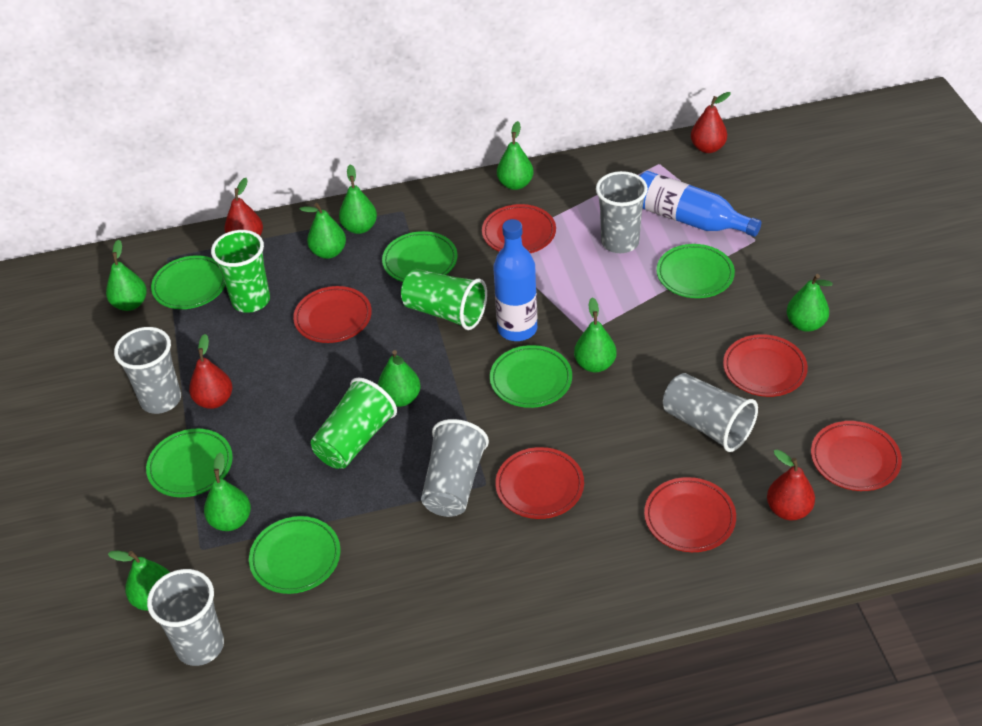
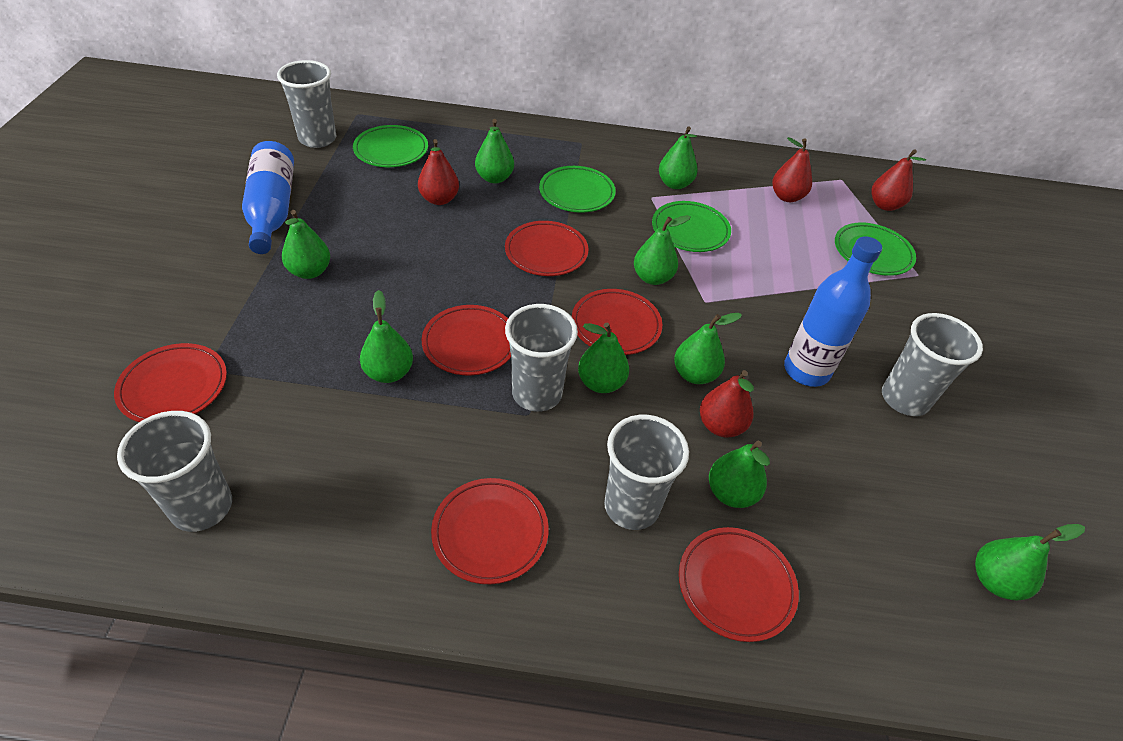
green cup: [211,230,270,313] [311,378,397,469] [401,269,487,330] = 3 -> none = 0
green plate: [146,429,233,497] [151,255,226,309] [249,516,341,594] [382,231,458,282] [490,345,572,408] [656,244,735,298] = 6 -> [353,125,428,167] [539,166,616,213] [652,201,731,252] [835,222,916,276] = 4

